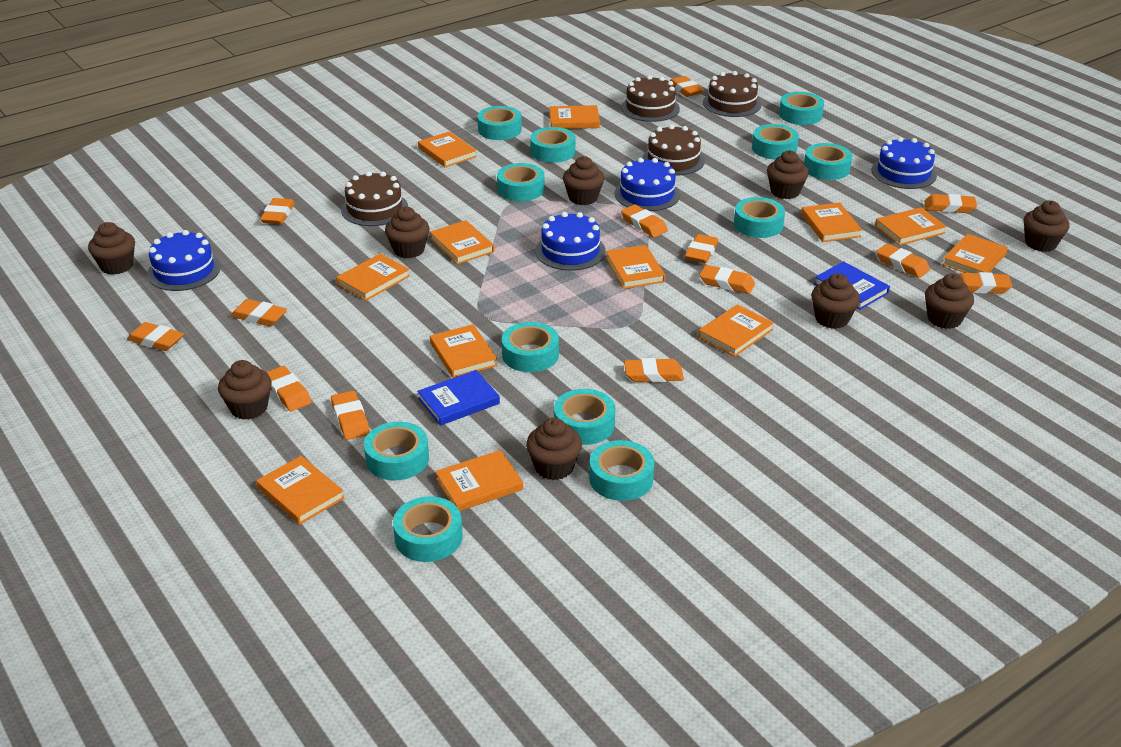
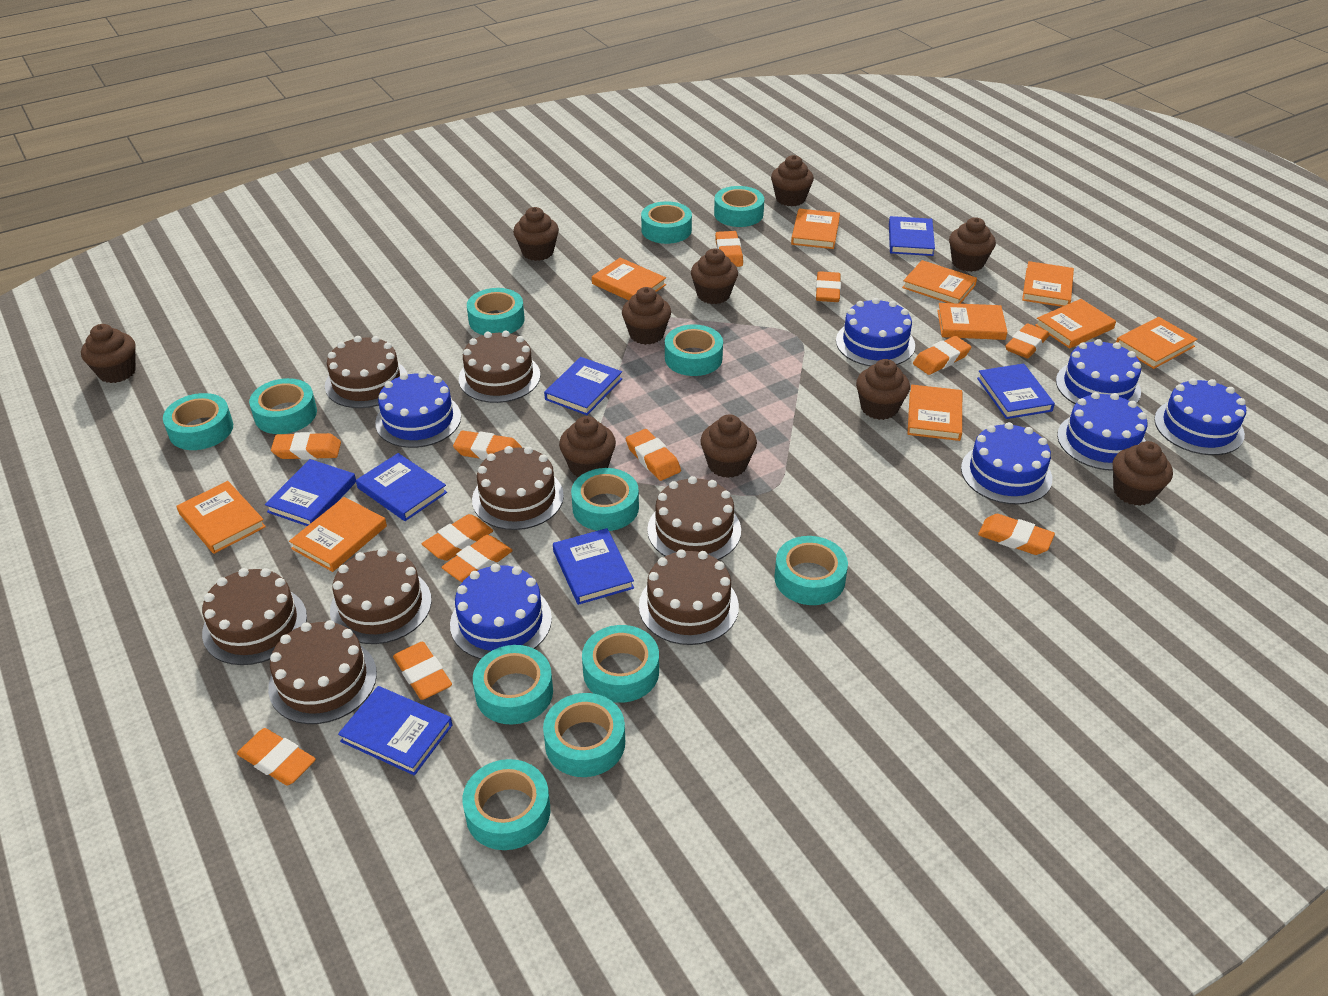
blue book: [417,370,500,426] [814,261,890,310] = 2 -> [265,459,356,526] [338,686,452,776] [356,453,447,521] [544,357,622,415] [553,528,634,605] [889,216,935,256] [977,363,1055,419] = 7
blue cake: [147,230,221,291] [536,212,606,271] [614,158,680,211] [872,137,937,189] = 4 -> [375,371,461,448] [450,564,552,659] [836,298,915,366] [961,422,1052,504] [1056,339,1141,404] [1057,392,1147,471] [1154,378,1246,455] = 7
brown cake: [341,171,408,226] [621,75,680,122] [642,125,705,176] [703,71,761,117] = 4 -> [202,568,307,665] [268,620,377,724] [325,336,408,408] [330,548,432,644] [459,331,540,403] [472,446,564,530] [639,549,739,645] [647,476,741,560] = 8
brown cupcake: [88,222,135,275] [218,360,272,420] [385,207,429,258] [526,418,582,480] [563,156,604,205] [767,150,809,199] [811,273,860,329] [925,274,974,329] [1024,201,1070,252] = 9 -> [81,324,136,383] [513,207,559,261] [559,416,616,477] [622,287,671,345] [691,248,738,304] [700,414,757,478] [771,155,814,206] [856,359,910,420] [949,217,996,272] [1113,441,1173,506] = 10
orange book: [256,456,344,525] [336,254,410,301] [418,131,477,167] [430,220,494,264] [430,324,497,378] [435,450,523,511] [549,105,600,129] [606,245,665,289] [698,304,774,356] [801,202,862,242] [875,207,947,246] [942,234,1008,273] = 12 -> [177,481,266,554] [289,497,387,572] [592,258,666,300] [791,209,840,249] [902,260,977,304] [907,385,962,441] [937,303,1007,340] [1022,261,1074,307] [1035,299,1116,349] [1116,317,1198,369] = 10
orange eraser: [127,322,184,351] [231,299,287,326] [260,198,295,224] [266,366,312,411] [331,391,370,440] [621,205,668,237] [624,358,684,382] [670,76,704,97] [685,234,719,263] [700,265,755,294] [876,244,930,278] [924,194,977,213] [959,272,1012,294] = 13 -> [237,728,316,786] [271,432,341,460] [393,642,452,700] [422,514,493,561] [441,535,513,582] [453,430,522,460] [626,429,681,481] [715,231,743,267] [816,271,841,302] [913,336,972,375] [978,514,1055,555] [1005,323,1049,359] = 12

